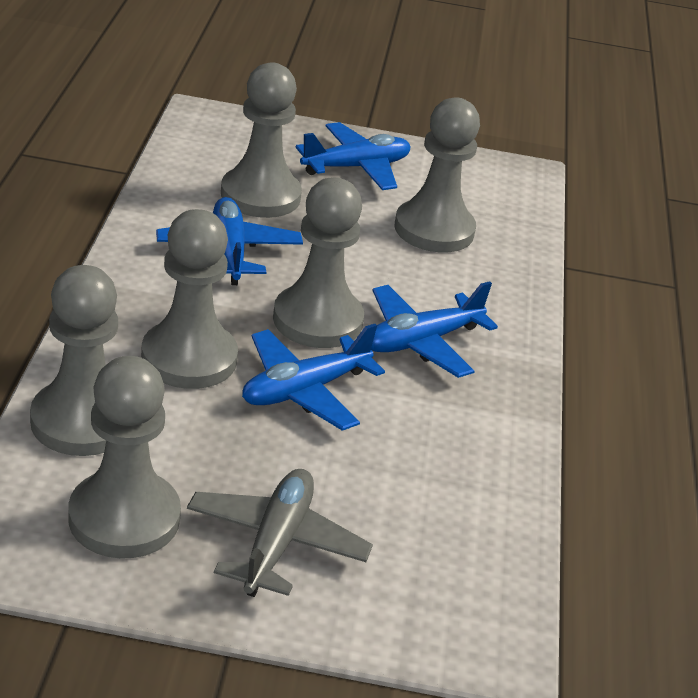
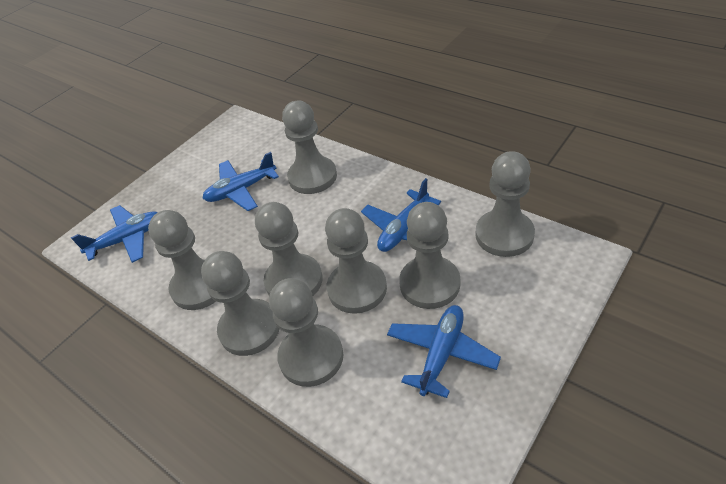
grey pawn: [30,265,118,456] [68,356,181,559] [141,209,238,389] [221,62,302,218] [273,177,364,348] [395,97,480,252] = 6 -> [148,210,216,310] [201,251,279,356] [255,202,323,296] [269,278,343,387] [282,100,337,194] [325,208,387,314] [399,202,460,309] [475,151,535,257] = 8
grey plane: [187,469,373,597] = 1 -> none = 0

